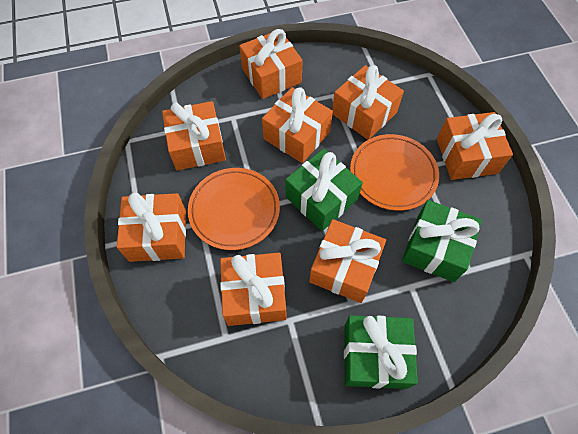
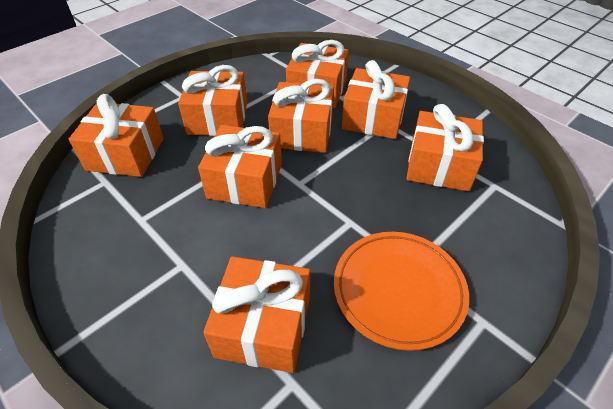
green gift: [285,149,363,231] [344,315,418,389] [402,200,482,282] = 3 -> none = 0
orange plate: [188,168,280,250] [350,134,439,211] = 2 -> [334,232,469,351] = 1

